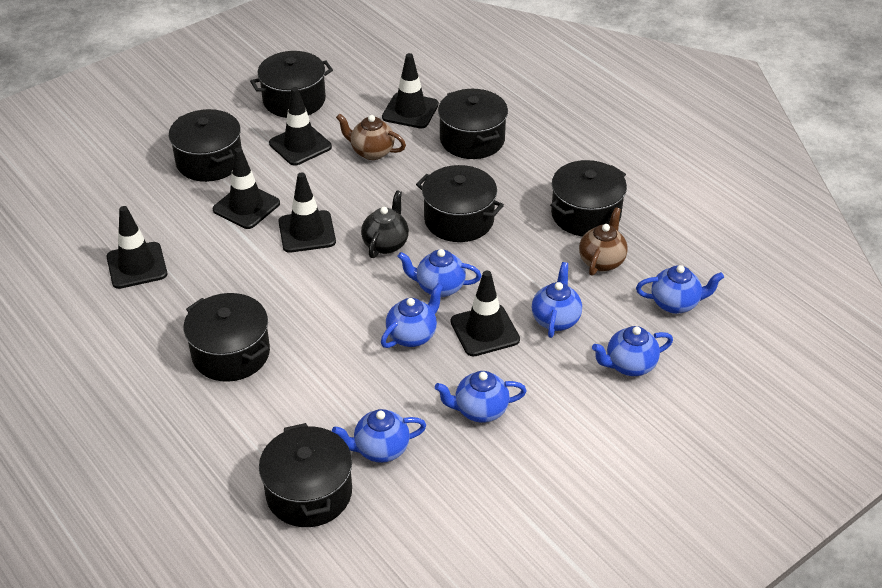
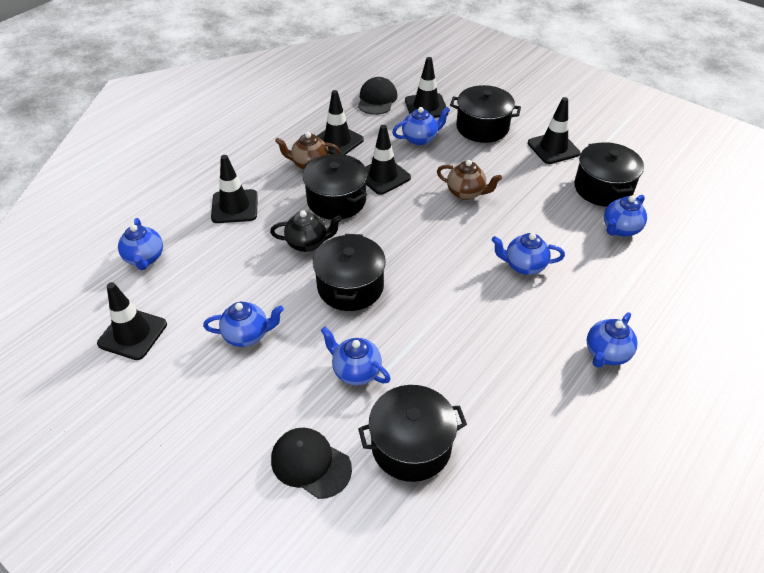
black cap: none = 0 -> [271,428,352,499] [358,77,397,115] = 2
black pot: [169,109,242,182] [184,293,270,382] [250,51,333,118] [259,423,352,527] [416,165,504,242] [438,89,508,159] [550,160,627,236] = 7 -> [303,154,367,220] [313,234,386,311] [358,385,467,482] [450,85,521,143] [574,142,644,207] = 5

